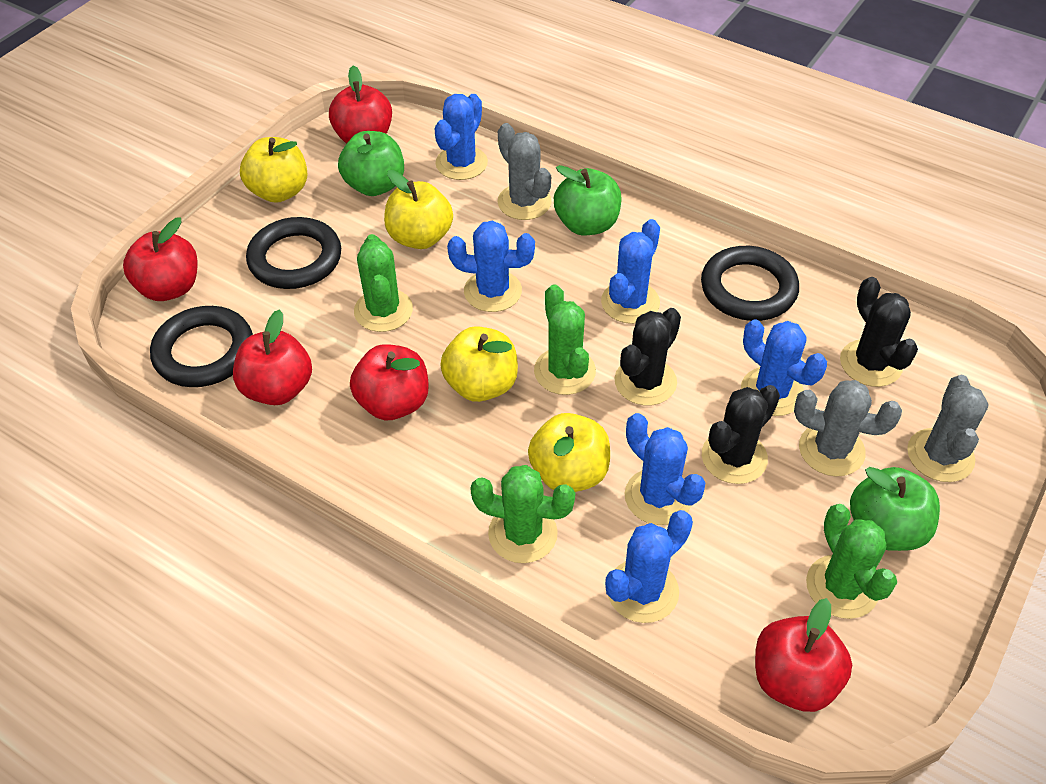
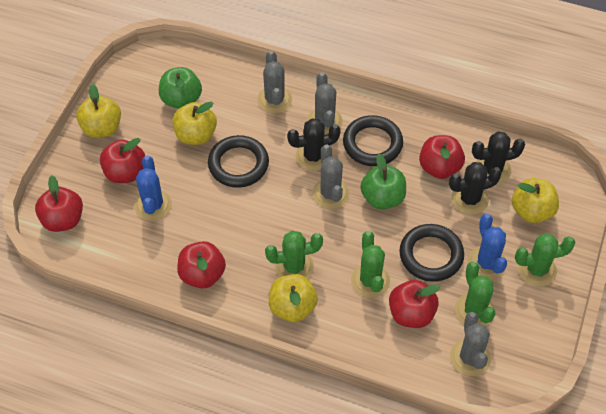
blue cactus: [435,94,488,180] [447,220,535,312] [601,219,660,324] [605,510,693,623] [624,413,706,525] [741,319,827,416] = 6 -> [134,156,172,221] [468,214,507,279] = 2
green apple: [338,131,404,196] [554,165,622,235] [850,467,940,551] = 3 -> [159,67,202,109] [360,154,406,209] = 2
grey cactus: [498,123,552,220] [794,380,902,476] [907,375,989,482] = 3 -> [257,51,292,113] [307,72,343,135] [312,144,349,209] [450,312,491,376] = 4

